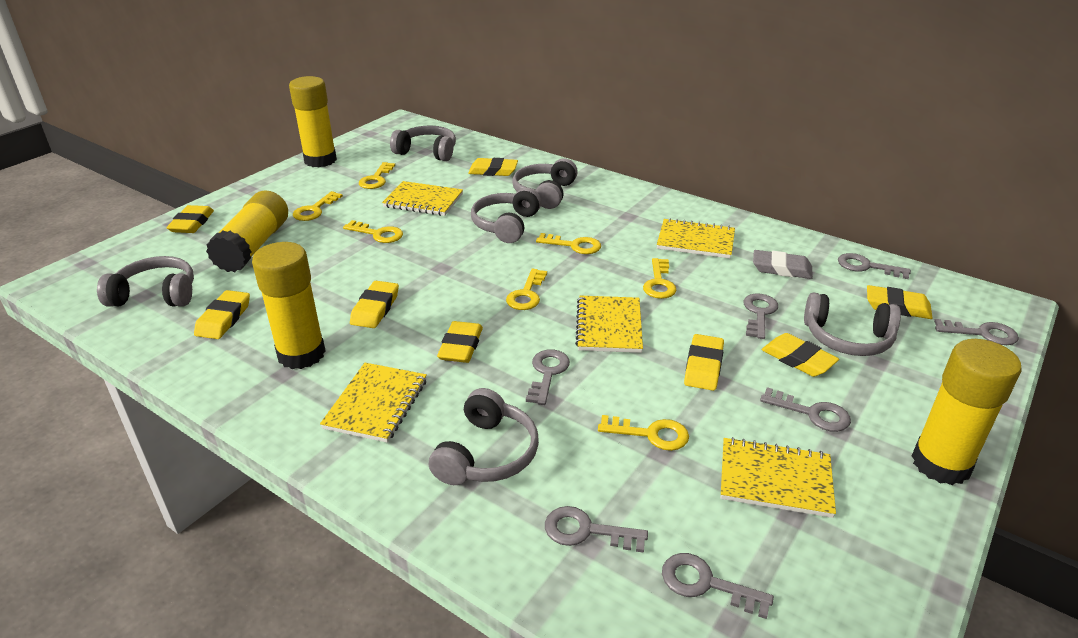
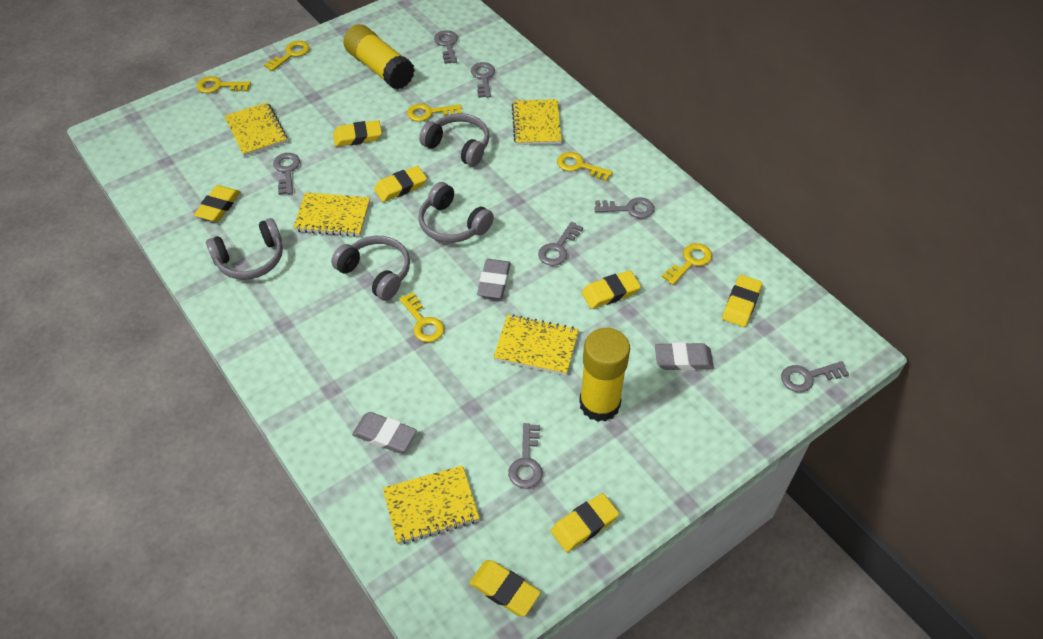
grey eraser: [753,250,813,279] = 1 -> [352,412,417,453] [477,259,511,298] [655,342,714,371] = 3
grey headphones: [97,256,194,307] [390,126,456,161] [429,388,539,485] [471,188,542,243] [512,158,578,209] [804,293,901,356] = 6 -> [206,218,283,280] [331,236,410,301] [418,182,494,243] [419,113,489,167] = 4
yellow eraser: [166,205,214,233] [194,290,250,339] [350,281,399,328] [437,321,483,363] [468,158,518,176] [684,334,724,391] [762,333,839,377] [867,285,933,319] = 8 -> [194,185,240,222] [333,120,382,147] [374,166,427,202] [469,560,541,616] [551,493,619,552] [581,270,641,309] [722,275,762,327] = 7
yellow glue stick: [206,191,288,272] [252,242,326,369] [289,76,337,167] [912,339,1022,485] = 4 -> [343,24,415,89] [579,328,630,422] = 2
yellow key: [293,191,343,221] [343,220,403,243] [359,162,395,189] [506,269,547,310] [536,233,601,254] [598,415,689,451] [643,258,676,299] = 7 -> [197,76,251,93] [264,41,309,71] [399,292,444,342] [407,104,462,122] [557,152,613,181] [662,243,712,285] = 6

